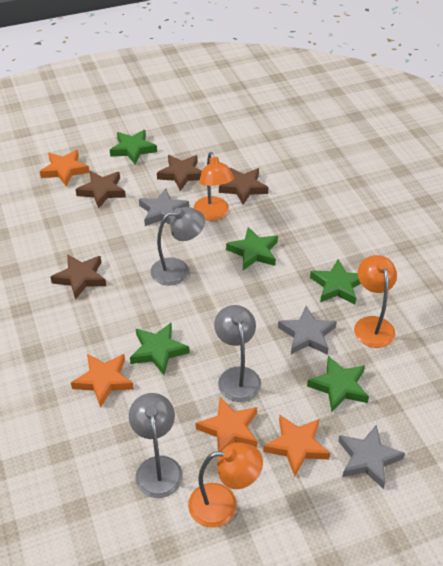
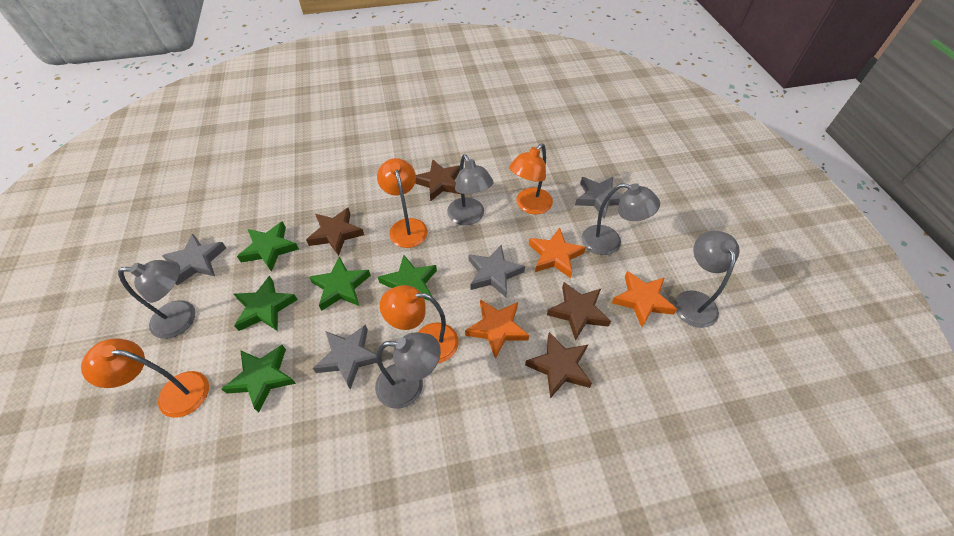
grey lamp: [129,393,183,498] [150,207,205,285] [214,305,261,402] = 3 -> [118,260,196,339] [375,332,441,409] [447,154,494,225] [582,183,660,255] [674,230,739,328] = 5
grey star: [139,189,189,226] [278,306,337,355] [338,425,405,489] = 3 -> [162,234,226,286] [313,325,382,390] [469,245,525,297] [575,177,623,218] = 4
orange lamp: [188,443,263,528] [193,152,234,220] [354,255,397,348] = 3 -> [81,338,209,418] [377,158,428,248] [380,285,459,363] [509,143,553,214] = 4
orange star: [40,150,90,186] [71,354,134,408] [196,397,258,457] [263,415,330,477] = 4 -> [465,299,529,359] [529,227,586,278] [612,271,677,327] = 3

